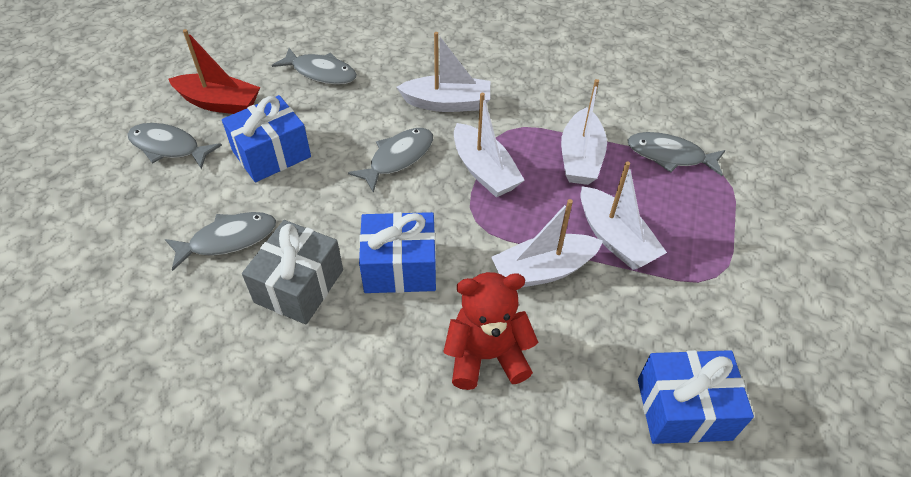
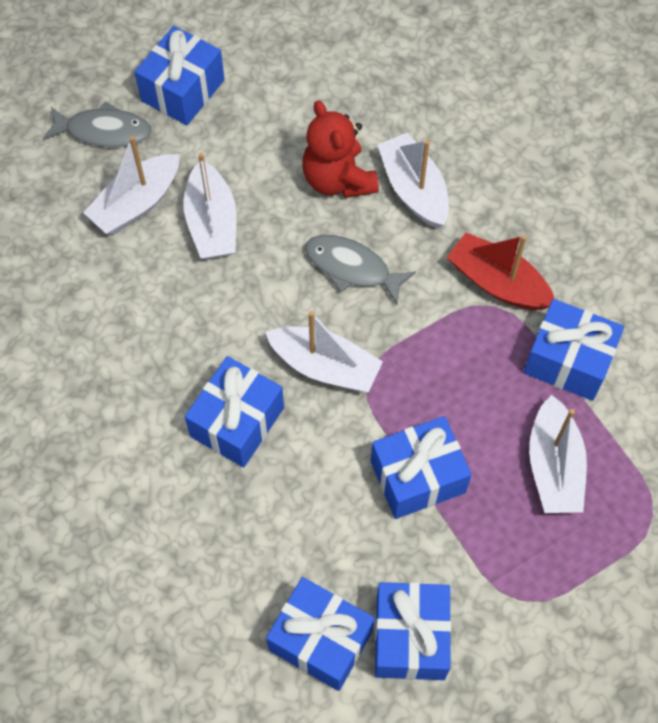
blue gift: [222,95,311,182] [359,212,436,293] [638,350,754,444] = 3 -> [135,26,225,125] [185,356,284,468] [266,577,375,691] [371,416,472,519] [375,582,451,680] [523,299,624,401] = 6
grey fish: [127,123,222,169] [165,212,276,271] [272,48,357,85] [348,128,433,193] [627,132,725,176] = 5 -> [43,101,152,147] [305,235,416,304] = 2
grey gift: [242,220,343,325] = 1 -> none = 0

